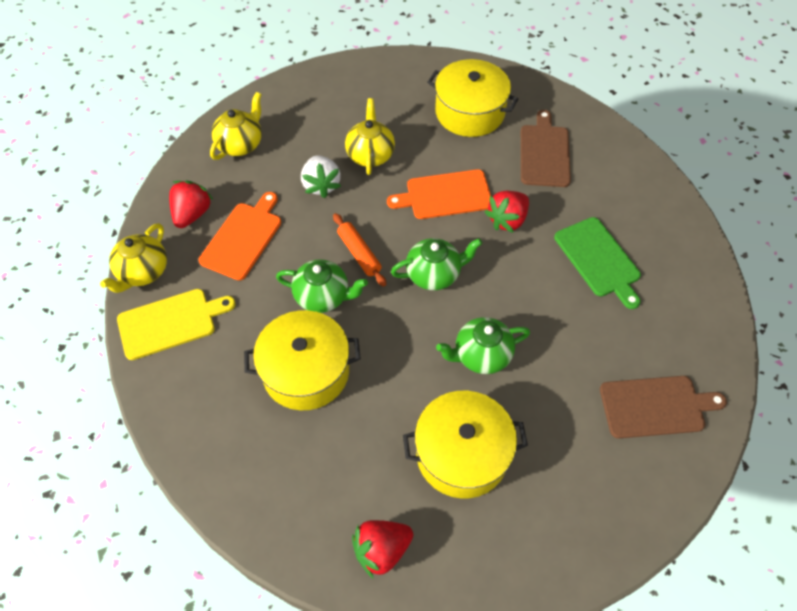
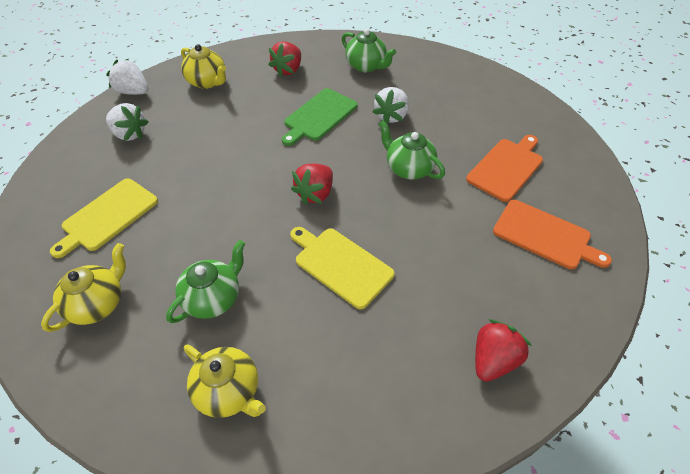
brown cutting board: [521,110,571,187] [600,376,727,439] = 2 -> none = 0
orange rolling pin: [333,213,386,287] = 1 -> none = 0
white strawberry: [301,155,341,198] = 1 -> [106,59,148,95] [106,103,148,141] [373,87,409,124] = 3
yellow cutting board: [117,289,235,360] = 1 -> [50,178,158,258] [290,227,395,309] = 2
yellow pot: [244,310,361,410] [403,391,528,498] [427,59,518,137] = 3 -> none = 0

